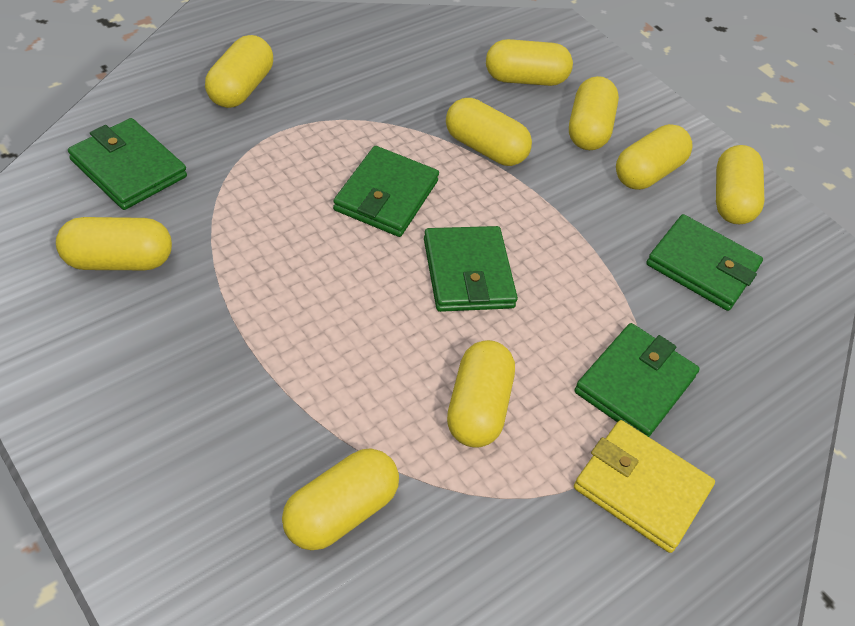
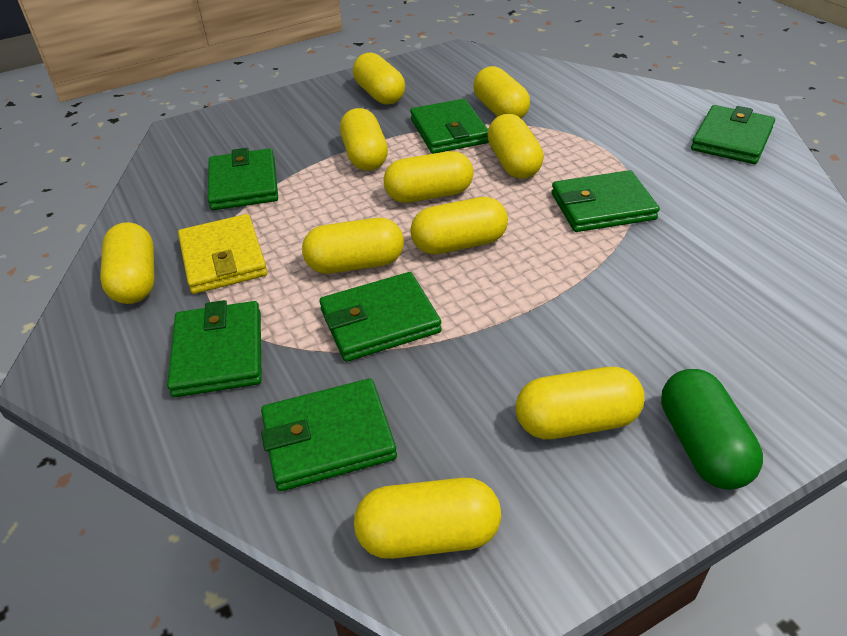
green capsule: none = 0 -> [661,369,763,490] = 1
green wallet: [68,118,187,210] [333,146,439,237] [424,226,518,312] [574,323,700,437] [646,214,763,311] = 5 -> [167,300,262,397] [208,148,278,210] [261,378,397,491] [319,272,442,362] [410,99,489,154] [551,170,660,232] [691,105,775,164] = 7
yellow capsule: [56,217,172,270] [205,35,273,108] [282,448,399,550] [446,98,532,166] [447,340,515,448] [486,39,573,86] [569,76,619,150] [616,124,693,190] [716,145,765,224] = 9 -> [100,222,155,304] [302,218,404,274] [340,108,388,171] [353,52,405,105] [354,478,501,559] [384,151,474,203] [410,197,508,255] [474,66,530,119] [487,114,544,179] [515,367,645,439] = 10

